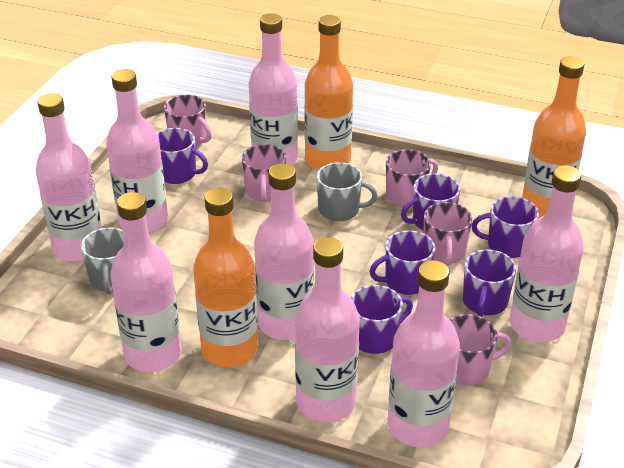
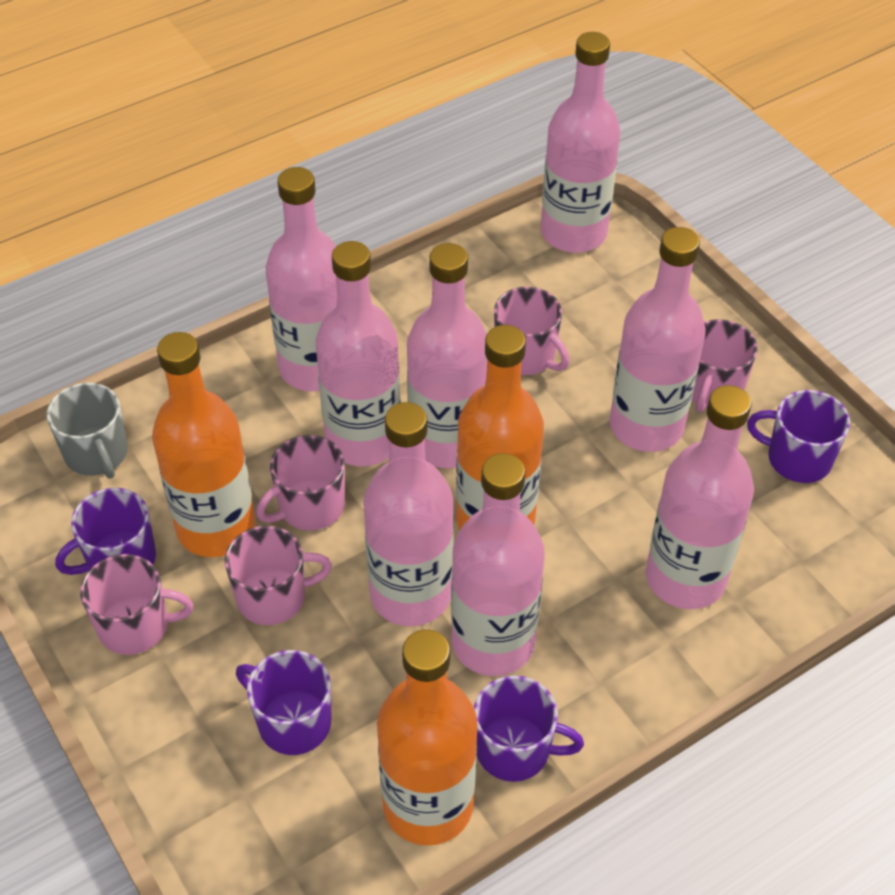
grey mug: [81,228,124,294] [317,162,377,221] = 2 -> [47,383,128,479] = 1
purple mug: [157,128,208,184] [351,285,413,354] [369,230,435,295] [401,173,460,231] [463,249,516,317] [472,196,539,258] = 6 -> [55,488,156,575] [236,650,331,755] [474,675,584,782] [747,390,850,483] = 4

